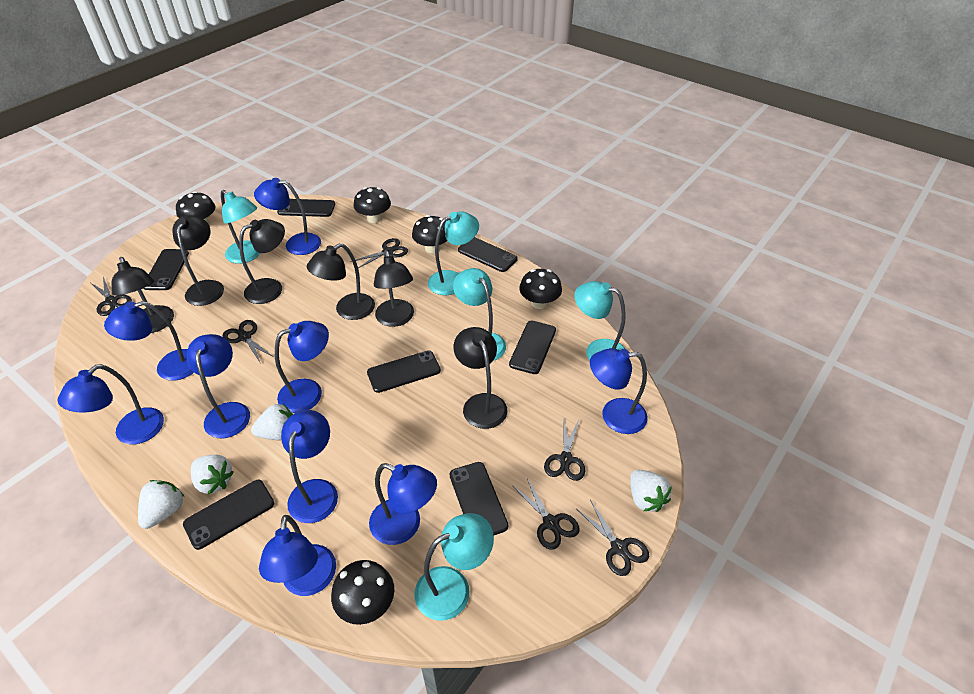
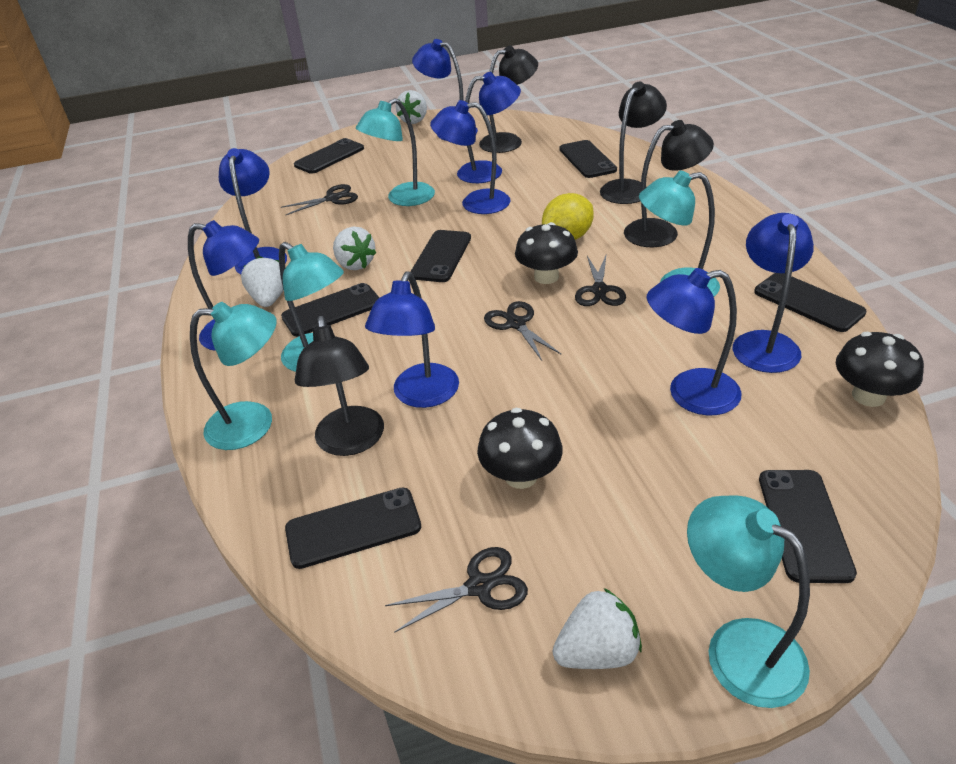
black lamp: [112,257,174,333] [172,215,224,306] [239,219,285,304] [307,243,375,320] [374,250,414,327] [454,327,507,429] = 6 -> [295,316,384,456] [479,45,538,153] [600,81,667,204] [624,120,714,247] = 4
black mushroom: [176,191,216,224] [331,560,394,625] [354,187,391,223] [412,215,447,253] [519,269,562,309] = 5 -> [477,408,563,489] [515,222,578,284] [836,332,924,407] = 3
black scissors: [91,277,132,316] [223,320,274,364] [350,238,408,268] [512,478,579,550] [544,417,585,481] [577,500,649,576] = 6 -> [281,184,358,215] [385,547,528,633] [484,301,562,361] [575,256,626,306] = 4
blue lamp: [58,364,164,445] [104,301,194,381] [187,334,250,438] [254,178,321,255] [259,515,336,596] [275,321,329,413] [281,410,338,523] [369,463,437,545] [590,348,648,434] = 9 -> [188,220,259,351] [219,148,287,275] [365,271,459,408] [412,39,478,141] [430,100,510,214] [457,72,521,183] [647,268,742,416] [733,213,814,373] = 8
yellow lemon: none = 0 -> [542,193,594,240] = 1

